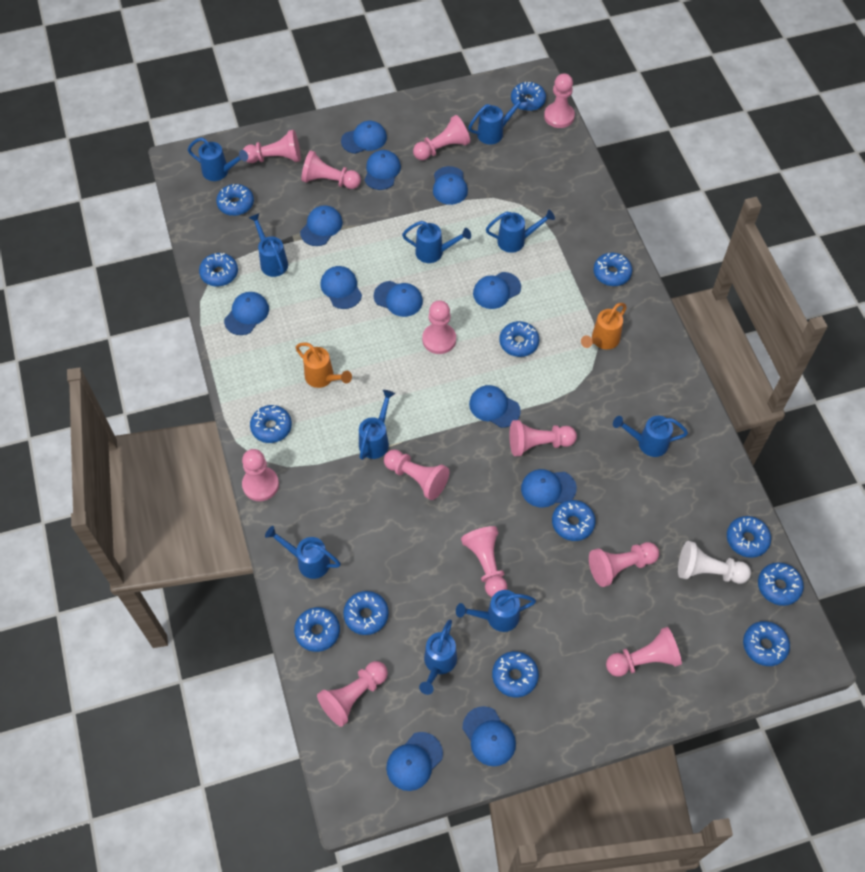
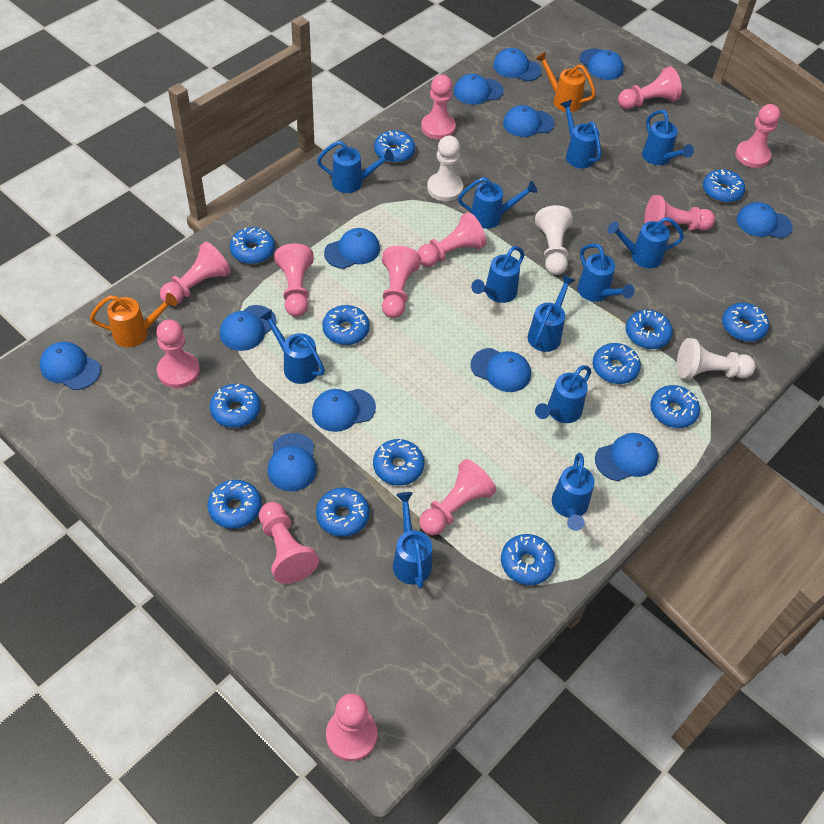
blue watering can: [188,137,248,181] [248,213,288,277] [265,526,341,579] [359,390,395,460] [402,221,471,263] [419,619,457,695] [456,590,536,632] [468,94,528,145] [486,210,555,253] [613,416,688,457] = 10 -> [259,309,325,384] [317,141,394,193] [393,492,432,589] [458,177,537,229] [471,246,524,303] [528,275,575,352] [535,365,591,423] [552,453,595,531] [561,100,601,168] [577,243,635,302] [607,217,684,268] [642,110,694,165] = 12
white pawn: [678,541,751,584] = 1 -> [427,136,463,201] [535,205,573,275] [677,338,756,379] = 3

